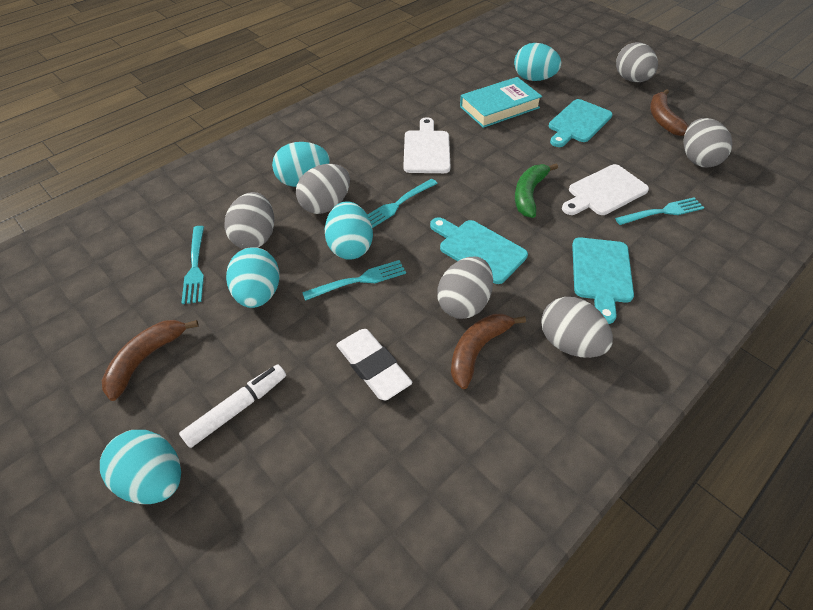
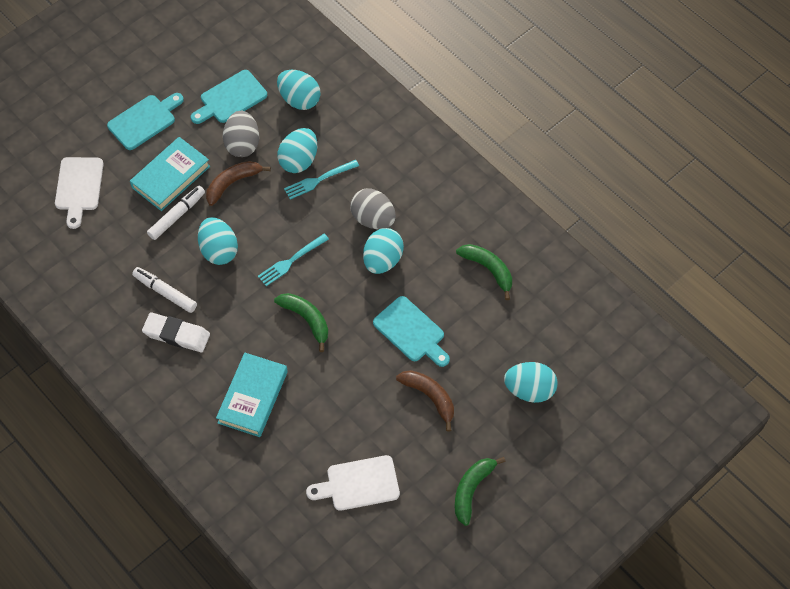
brown banana: [102,320,199,401] [451,314,526,389] [650,89,689,136] = 3 -> [206,161,271,206] [396,370,454,432] = 2
green banana: [515,164,558,218] = 1 -> [274,293,328,352] [454,457,506,526] [456,244,512,300] = 3
grey egg: [225,192,274,249] [296,164,350,214] [437,256,493,319] [541,297,613,358] [616,42,658,82] [684,118,733,167] = 6 -> [223,111,259,157] [350,188,396,229] = 2
turquoise book: [460,77,542,128] = 1 -> [130,137,210,211] [216,353,288,437] = 2
turquoise fork: [181,226,204,304] [302,260,406,301] [368,178,438,228] [615,197,704,225] = 4 -> [258,234,329,286] [284,160,359,199] = 2
white marker: [179,364,286,448] = 1 -> [132,267,197,313] [147,186,205,240] = 2

